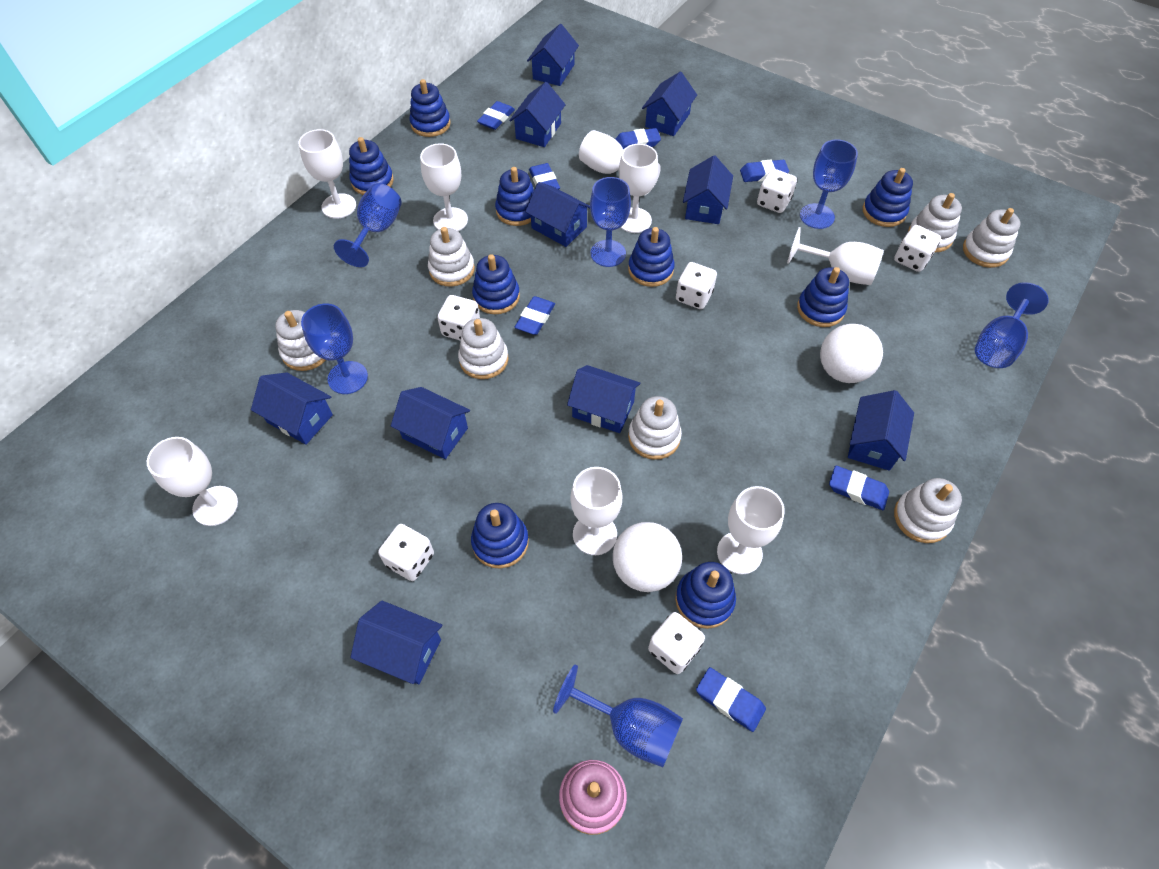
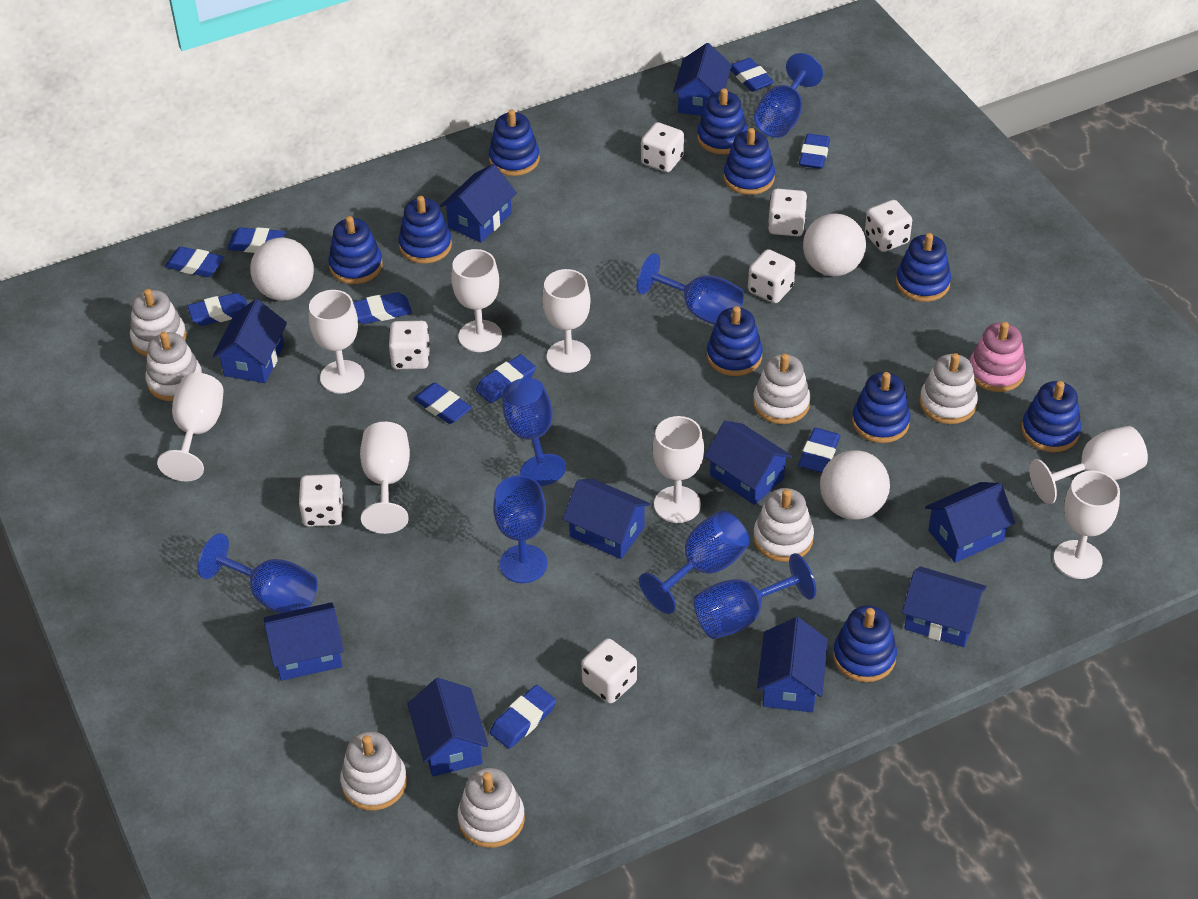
blue eraser: [477,101,515,130] [515,296,555,335] [529,163,560,189] [615,128,661,150] [696,667,766,732] [740,160,789,182] [829,466,889,510] = 7 -> [165,247,224,277] [187,293,248,326] [227,227,286,253] [353,292,412,324] [413,383,472,424] [476,354,536,403] [490,685,556,749] [731,58,774,92] [798,428,841,473] [799,133,830,169] = 10
blue goblet: [301,304,368,394] [334,183,401,267] [553,664,683,767] [590,177,631,267] [800,139,858,229] [975,282,1049,368] = 6 -> [198,533,318,614] [493,475,547,583] [502,378,566,486] [637,253,744,325] [639,510,750,614] [694,553,816,639] [754,53,823,138] = 7
blue stacking toy: [349,137,394,195] [410,79,451,137] [471,503,529,568] [472,254,520,314] [495,167,534,226] [628,227,675,287] [675,562,736,629] [797,267,849,327] [863,168,913,227] = 9 -> [328,216,383,284] [398,196,452,264] [489,110,540,176] [697,88,748,154] [707,306,763,376] [723,128,775,195] [833,605,897,682] [852,372,910,443] [896,233,951,302] [1021,381,1081,452] = 10
white ball: [613,522,682,592] [820,324,883,383] = 2 -> [250,238,314,301] [803,213,866,276] [820,450,890,520] = 3
white dice: [378,524,434,581] [437,295,480,341] [648,612,705,674] [676,262,717,309] [757,169,797,213] [894,225,941,272] = 6 -> [298,474,344,527] [389,321,430,369] [581,638,637,704] [641,122,684,172] [748,249,795,303] [768,189,807,236] [865,200,912,252] = 7

